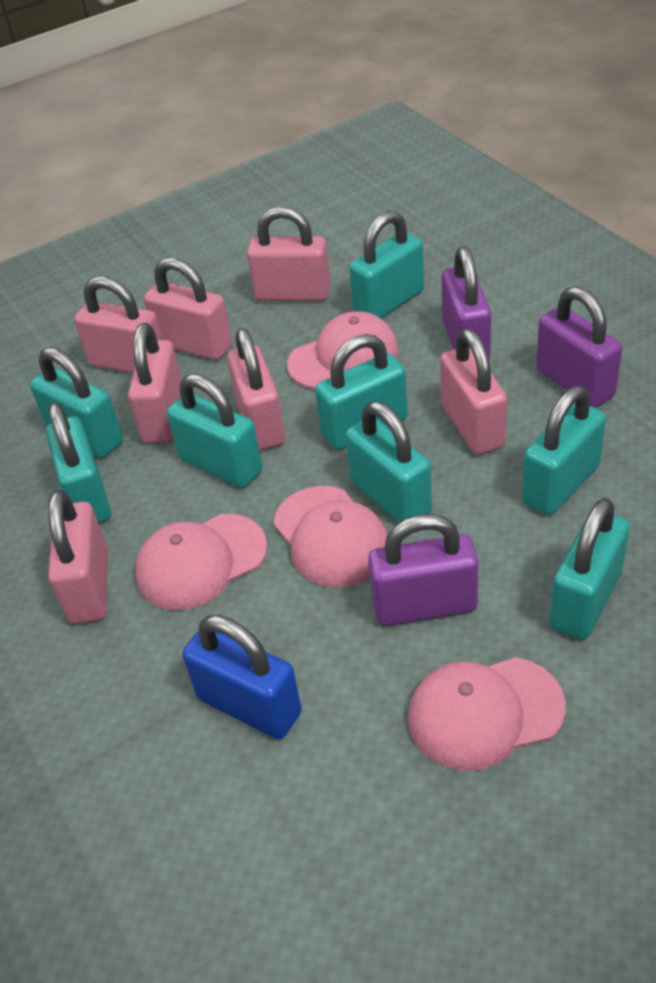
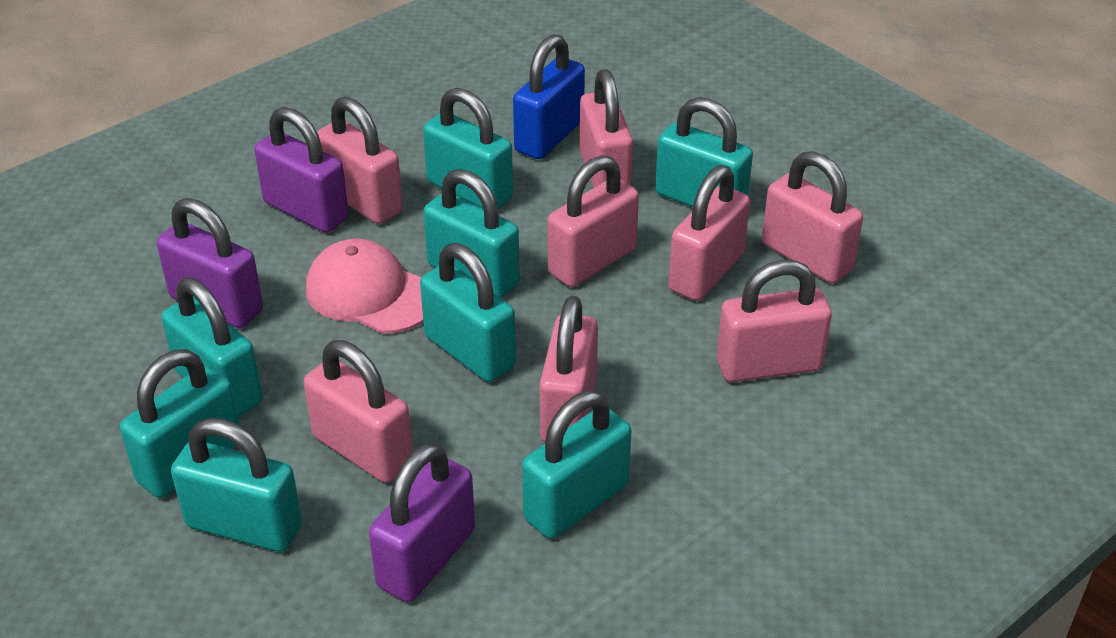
pink cap: [135,514,267,610] [274,486,387,588] [287,311,399,389] [408,657,565,771] = 4 -> [306,239,423,334] = 1
pink padlock: [48,490,108,624] [74,276,163,373] [128,323,182,444] [144,258,232,360] [227,328,286,451] [247,206,331,301] [440,329,507,455] = 7 -> [304,340,413,483] [317,96,403,224] [539,296,598,442] [548,155,639,287] [580,69,633,188] [669,165,750,301] [717,260,832,382] [762,151,863,283] = 8

